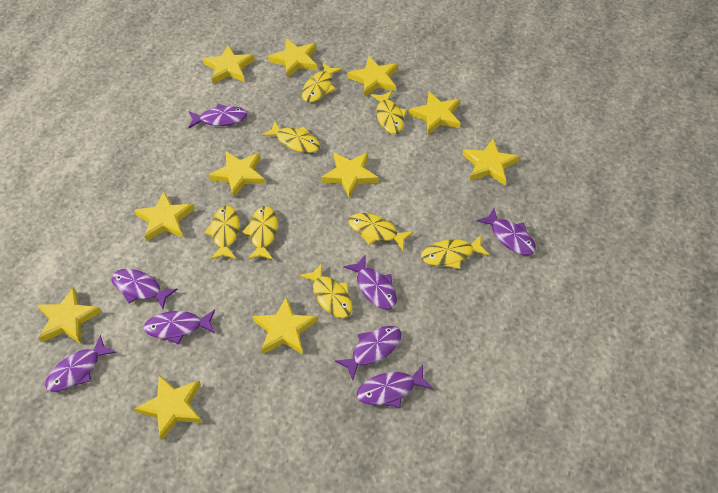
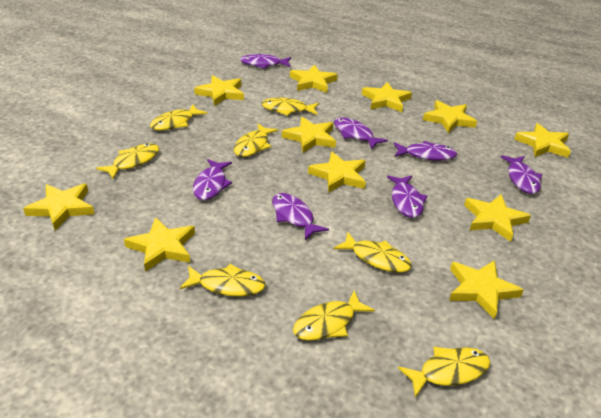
purple fish: [45,335,117,392] [111,269,178,309] [144,310,215,344] [188,104,248,129] [335,326,402,380] [343,255,397,309] [357,365,433,408] [476,208,536,255] = 8 -> [193,159,232,200] [240,54,291,69] [272,193,329,240] [334,117,388,149] [387,175,427,218] [394,141,457,161] [501,155,542,194] = 7

